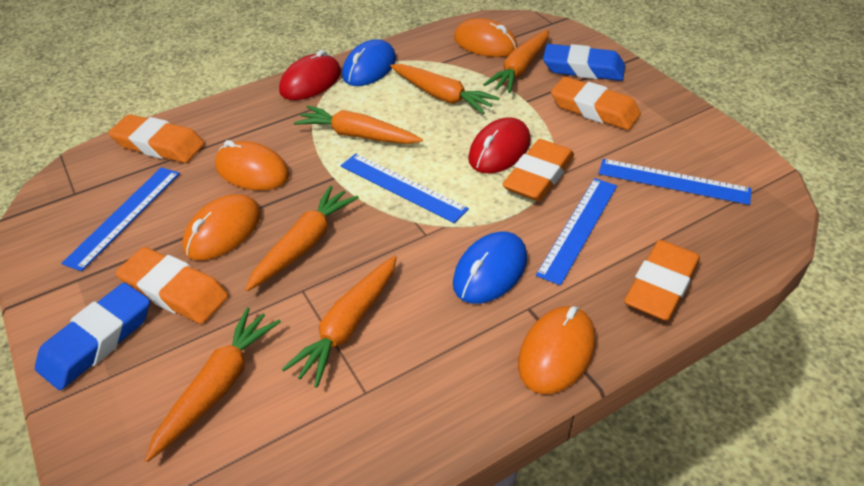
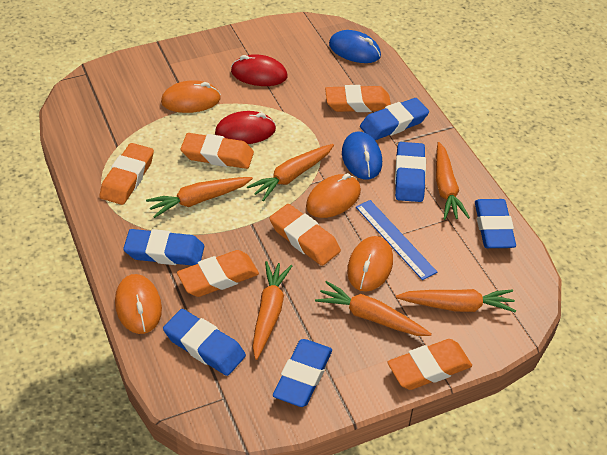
blue eraser: [35,283,150,390] [543,44,625,81] = 2 -> [123,229,204,266] [163,309,246,376] [273,339,332,407] [360,98,429,140] [395,142,426,202] [475,199,516,248] = 6
blue ruler: [61,167,180,271] [341,154,469,223] [536,178,617,285] [598,159,752,205] = 4 -> [356,200,437,280] = 1
orange eraser: [108,114,205,163] [116,247,229,324] [502,139,574,201] [551,77,641,130] [624,240,700,321] = 5 -> [100,143,154,205] [177,250,259,297] [181,133,254,169] [269,204,341,266] [325,85,391,112] [387,339,472,390] = 6

